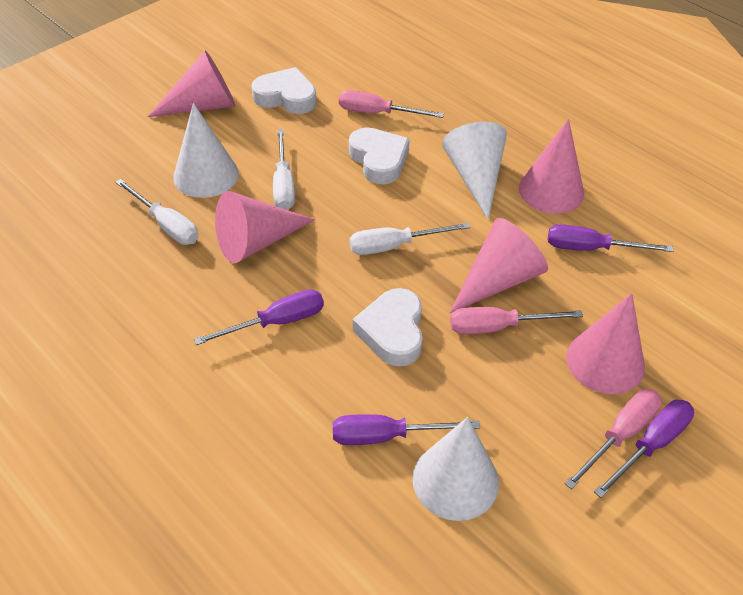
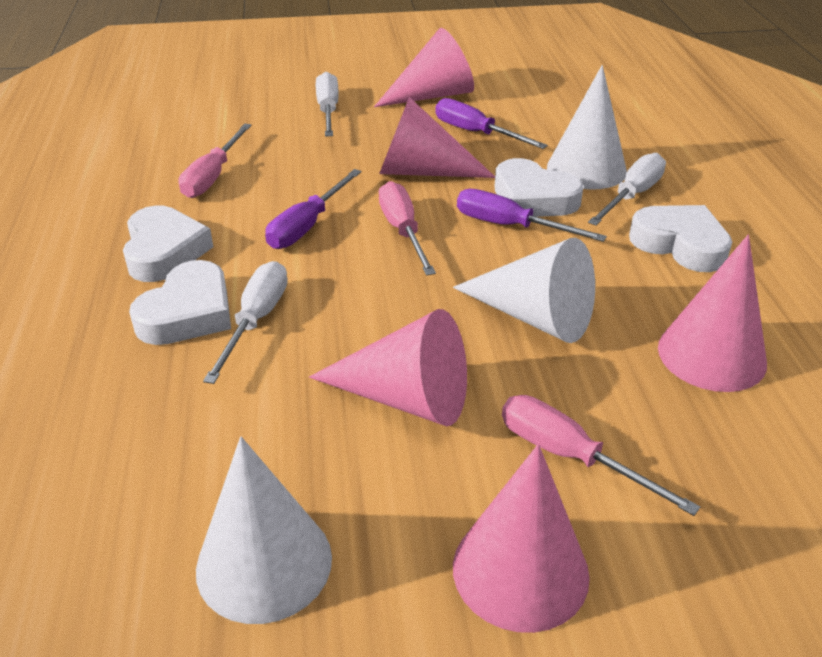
purple screwdriver: [194,289,324,345] [333,414,480,445] [548,225,673,252] [594,400,694,498] = 4 -> [265,169,362,249] [435,98,548,149] [457,189,607,242] = 3
white heart: [251,67,317,114] [349,127,410,185] [353,288,423,366] = 3 -> [123,205,213,282] [129,260,231,345] [495,158,583,217] [629,205,732,272] = 4

